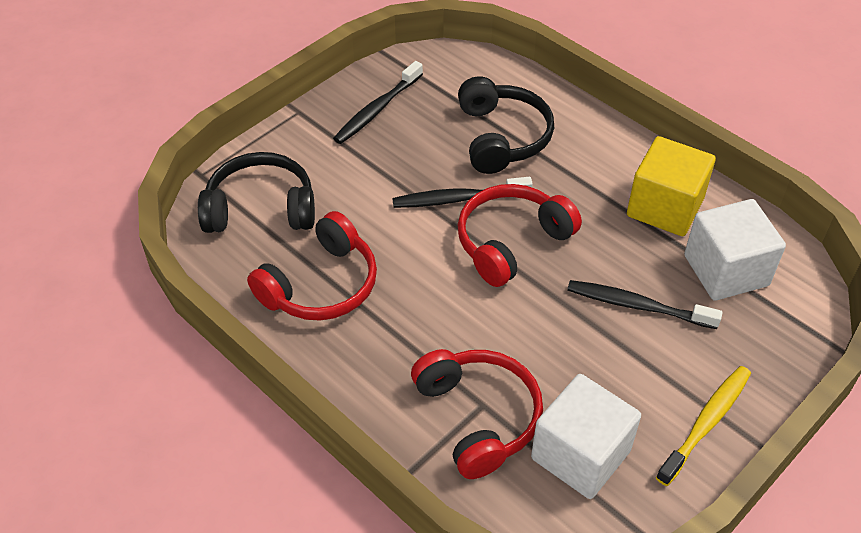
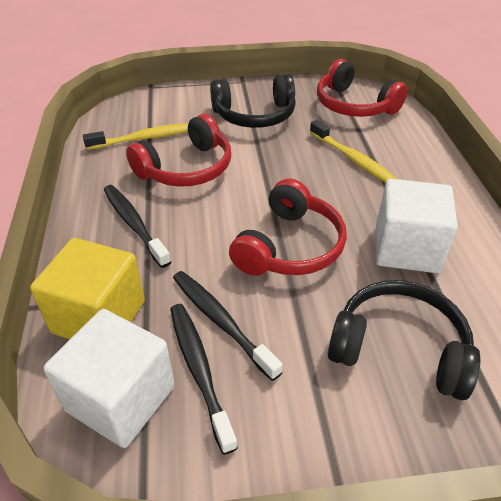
yellow toothbrush: [656,366,751,486] = 1 -> [83,123,188,150] [310,120,397,183] = 2

